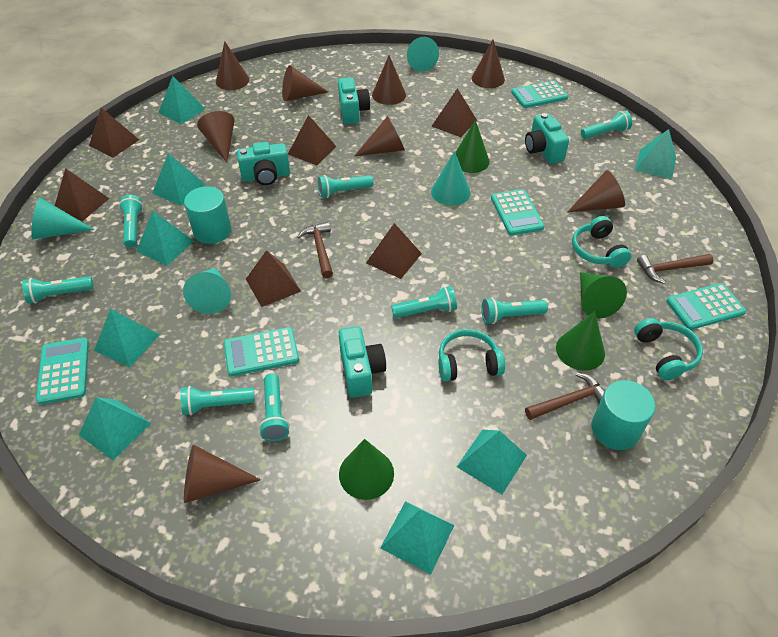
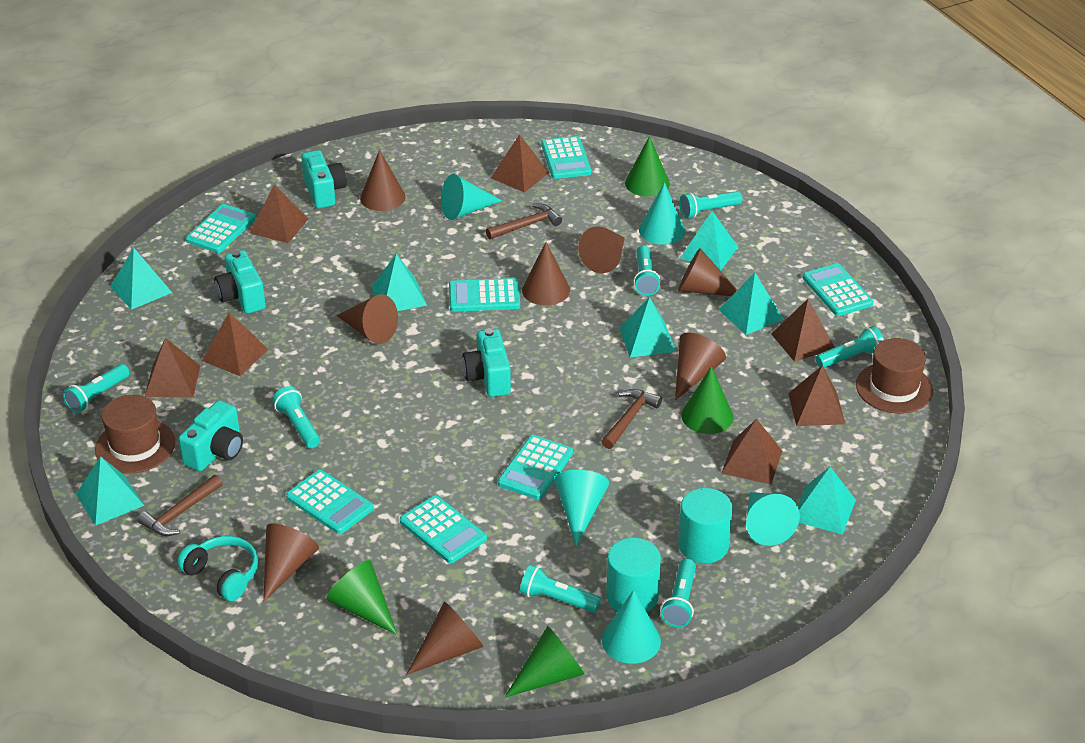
brown hat: none = 0 -> [95,395,175,473] [856,338,933,413] = 2
brown pyramid: [55,168,109,221] [89,108,139,158] [246,250,301,307] [288,115,336,165] [366,223,422,279] [431,88,477,137] = 6 -> [145,338,201,397] [202,312,268,376] [250,185,308,243] [491,134,549,193] [721,419,782,485] [771,299,835,362] [788,365,845,426] = 7
turquoise calculator: [36,338,89,405] [224,327,299,376] [491,189,545,236] [511,80,568,108] [666,283,747,330] = 5 -> [186,204,256,253] [286,470,374,534] [400,495,487,563] [449,278,520,312] [498,435,573,500] [541,136,591,179] [803,263,874,316] = 7
turquoise cone: [31,197,95,240] [183,268,231,314] [407,37,439,72] [431,151,471,206] = 4 -> [441,174,502,220] [554,470,609,546] [602,590,661,664] [639,182,685,245] [746,492,800,546] = 5
turquoise flashlight: [22,276,94,304] [119,195,143,248] [181,386,255,415] [259,373,290,442] [318,175,373,198] [391,286,457,318] [482,297,548,324] [581,111,632,139] = 8 -> [63,364,130,413] [272,386,320,448] [520,564,601,613] [633,245,661,296] [661,559,696,627] [679,191,742,218] [816,326,884,368] = 7
turquoise headphones: [439,329,505,381] [572,216,631,268] [634,318,703,380] = 3 -> [177,536,258,601] = 1
turquoise pyramid: [79,397,151,460] [94,309,159,367] [136,211,194,266] [152,153,205,206] [158,76,206,124] [380,501,454,574] [457,430,527,494] [635,129,676,179] = 8 -> [76,456,144,526] [110,247,172,310] [372,254,427,311] [620,297,676,358] [680,211,738,271] [719,273,784,335] [798,467,856,535] = 7

